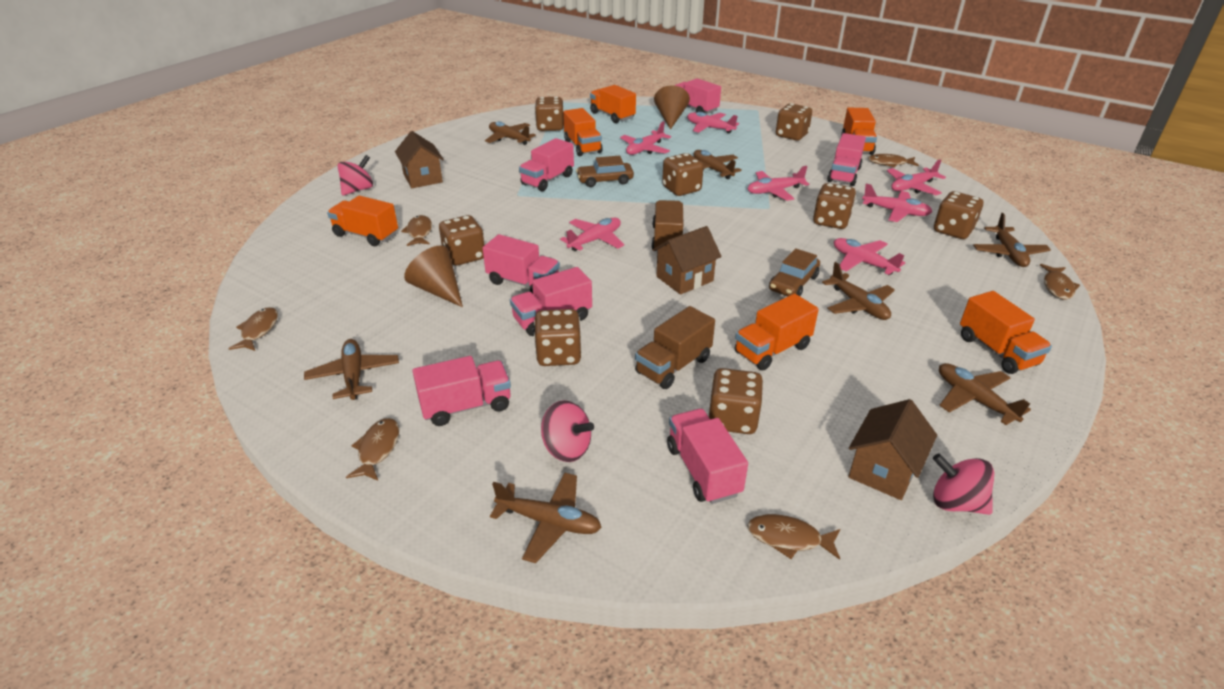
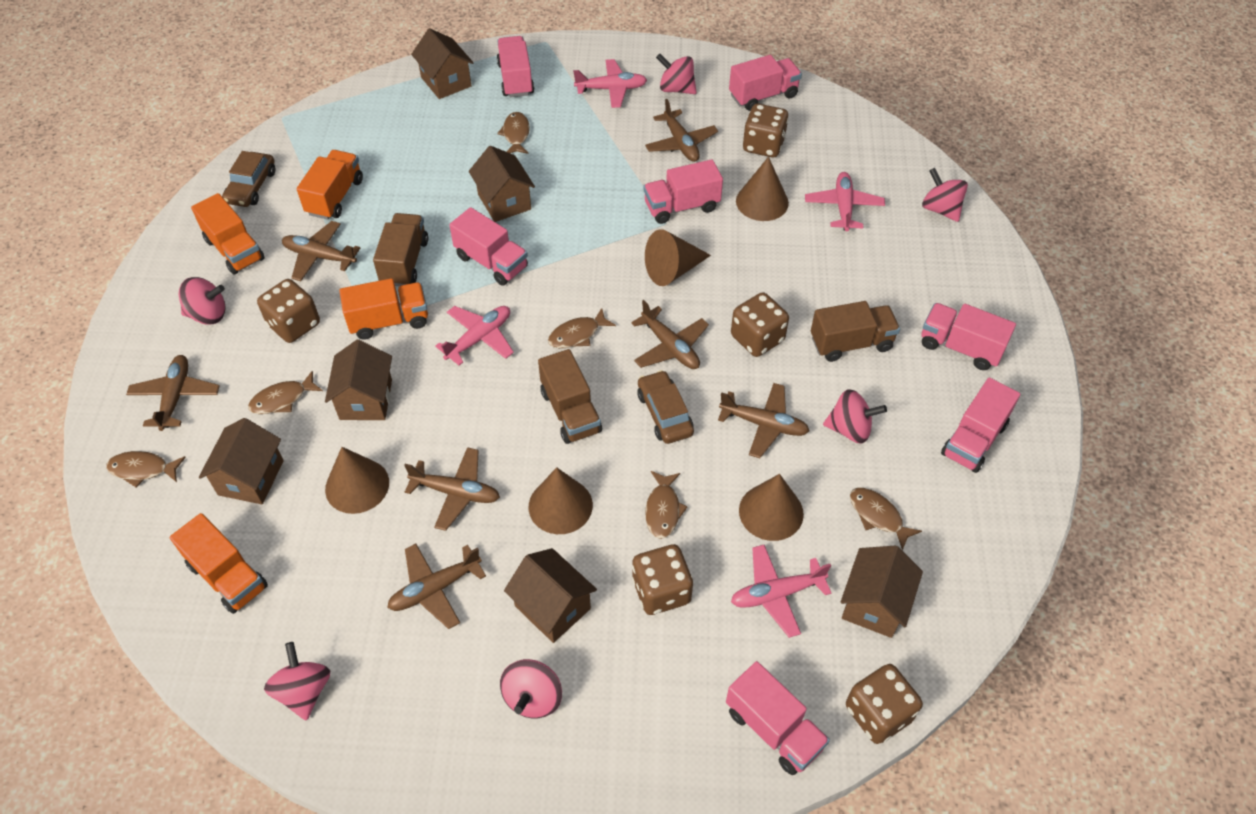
brown cone: [404,246,463,307] [654,85,690,130] = 2 -> [325,447,389,514] [529,467,593,534] [645,229,711,286] [736,157,789,221] [739,474,804,541] = 5
brown dice: [439,215,484,266] [534,309,582,366] [535,97,564,131] [662,153,704,196] [708,368,763,434] [776,103,812,141] [813,183,856,229] [934,191,983,239] = 8 -> [257,279,320,343] [632,544,693,615] [731,292,789,357] [743,104,789,157] [846,664,923,744] = 5
brown house: [395,131,444,188] [652,226,722,295] [848,399,937,500] = 3 -> [199,418,284,504] [325,340,392,420] [411,28,474,99] [469,146,535,222] [504,548,597,643] [841,546,923,638] = 6
brown truck: [635,306,715,389] [651,200,684,251] = 2 -> [373,213,428,286] [538,349,602,444] [811,301,900,362] = 3
orange truck: [327,196,398,246] [563,108,603,156] [590,85,636,123] [735,294,819,370] [841,107,877,155] [960,291,1052,374] = 6 -> [170,513,268,614] [191,193,265,275] [297,150,363,220] [339,278,428,340] = 4
pink plane: [560,218,625,251] [620,121,671,155] [687,112,739,134] [748,166,809,201] [834,238,905,275] [862,184,932,222] [887,159,946,195] = 7 -> [435,306,514,366] [573,59,647,108] [731,545,831,638] [805,172,885,231] = 4
pink spinning top: [338,155,373,195] [541,400,594,462] [933,454,994,515] = 3 -> [179,277,225,325] [264,642,330,720] [500,659,562,718] [656,54,697,94] [823,389,887,443] [922,168,968,222] = 6

